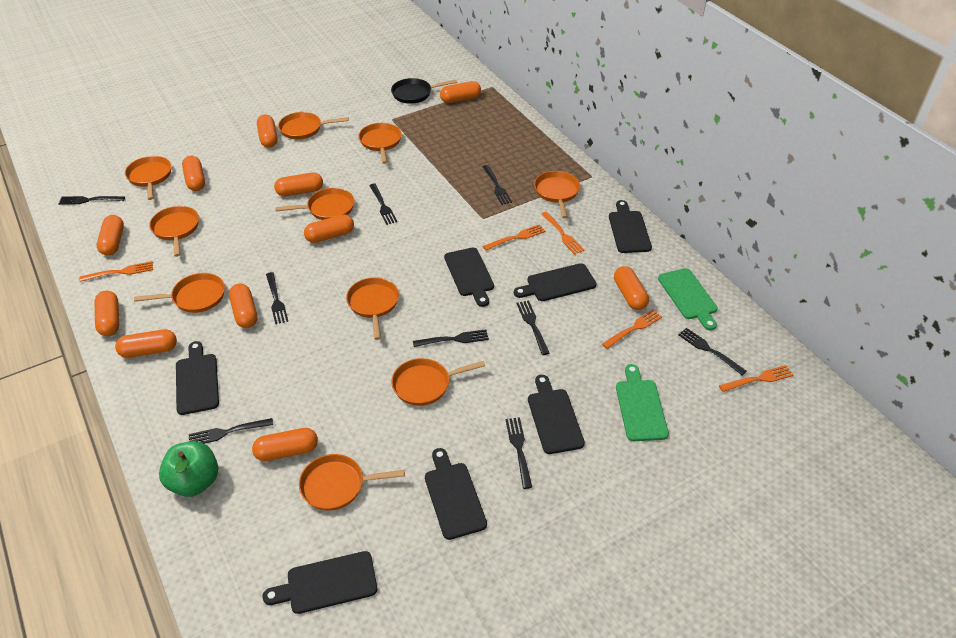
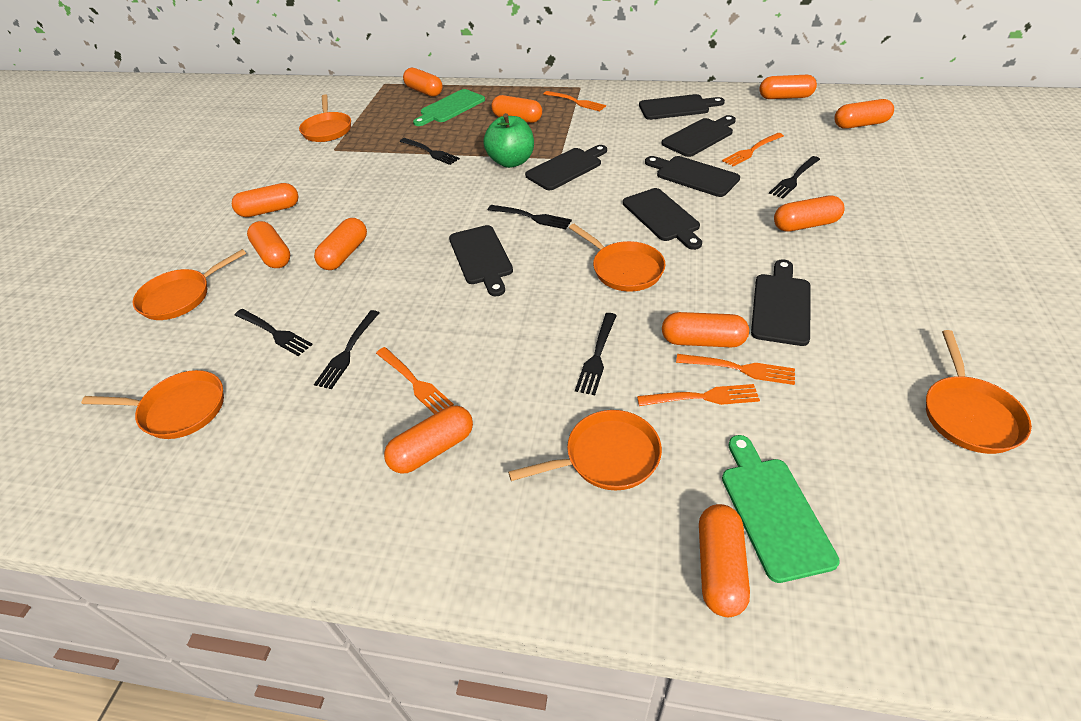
black fork: [58,196,125,205] [189,418,273,443] [266,272,288,324] [369,184,397,225] [413,329,489,347] [483,165,512,205] [506,417,532,489] [517,300,549,355] [678,328,747,375] = 9 -> [235,309,313,356] [314,310,379,389] [400,138,460,165] [488,205,572,229] [575,313,617,395] [769,156,820,198] = 6
black pan: [391,78,457,104] = 1 -> none = 0
orange pan: [125,156,171,200] [134,273,225,313] [149,206,199,257] [275,188,355,220] [278,112,349,139] [299,454,405,511] [346,277,399,340] [359,123,402,164] [391,358,485,406] [534,171,580,218] = 10 -> [81,370,224,439] [133,249,246,320] [299,94,351,142] [508,410,662,490] [569,224,665,291] [926,330,1032,454] = 6

